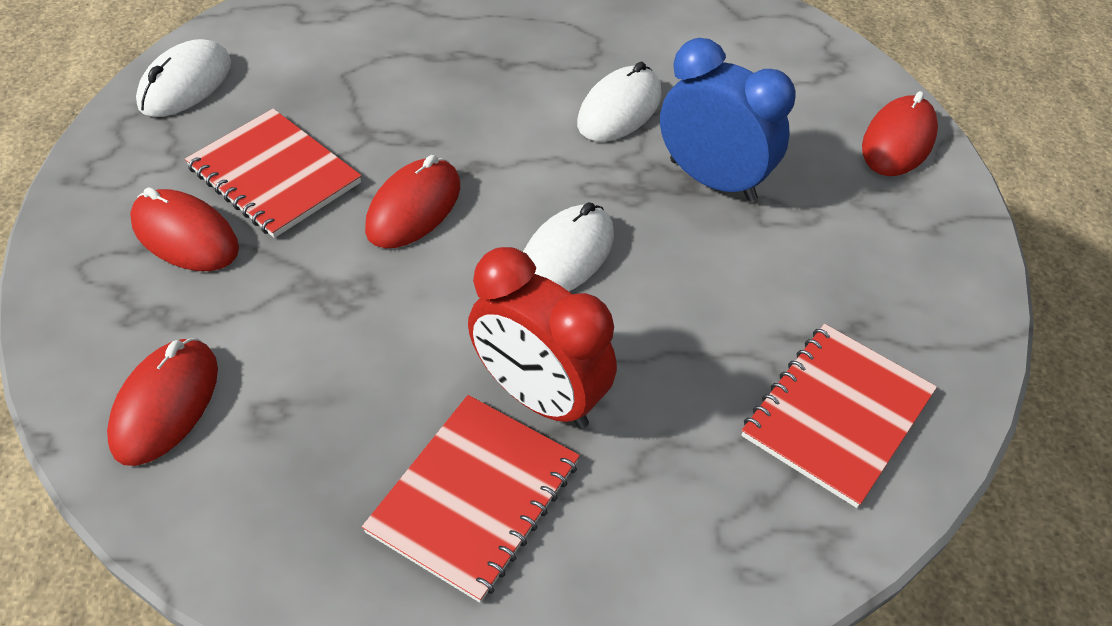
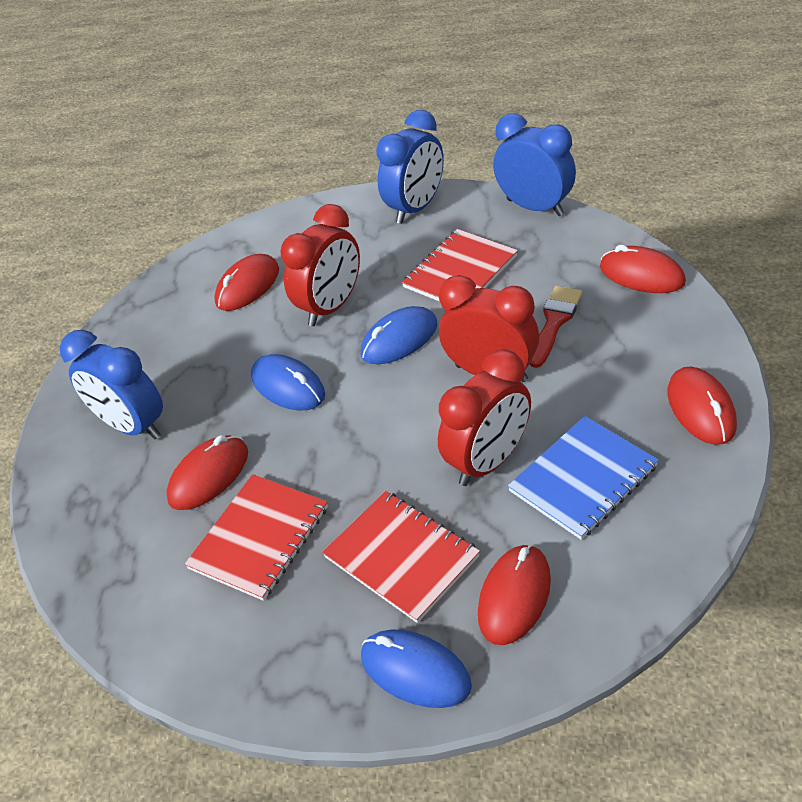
blue clock: [660,38,796,202] = 1 -> [60,330,163,440] [376,110,444,224] [493,113,576,216] = 3
blue mouse: none = 0 -> [251,354,325,410] [361,306,438,364] [361,630,472,708] = 3
blue notebook: none = 0 -> [508,416,659,540] = 1
red brush: none = 0 -> [529,286,582,368] = 1
red clock: [468,247,617,429] = 1 -> [280,204,360,326] [438,349,531,486] [439,275,539,382] = 3
red mouse: [107,338,218,466] [130,187,239,271] [365,155,460,248] [862,91,938,176] = 4 -> [166,435,248,510] [214,254,279,311] [478,544,551,645] [600,245,686,293] [668,367,737,445] = 5
white mouse: [136,39,231,117] [523,202,614,291] [577,62,662,142] = 3 -> none = 0

